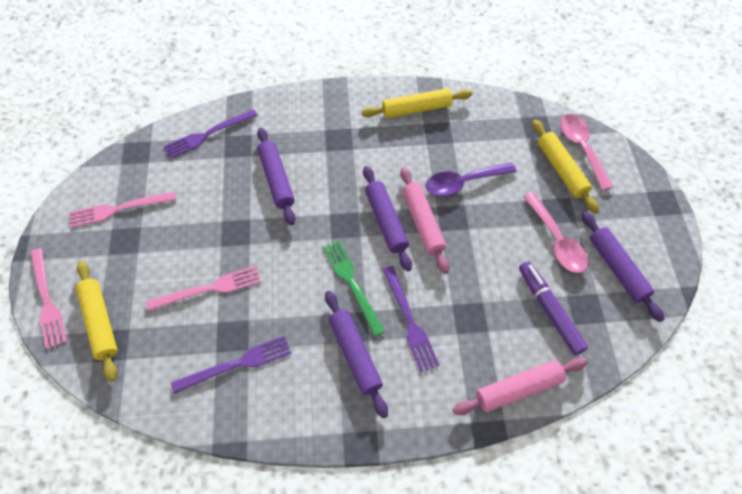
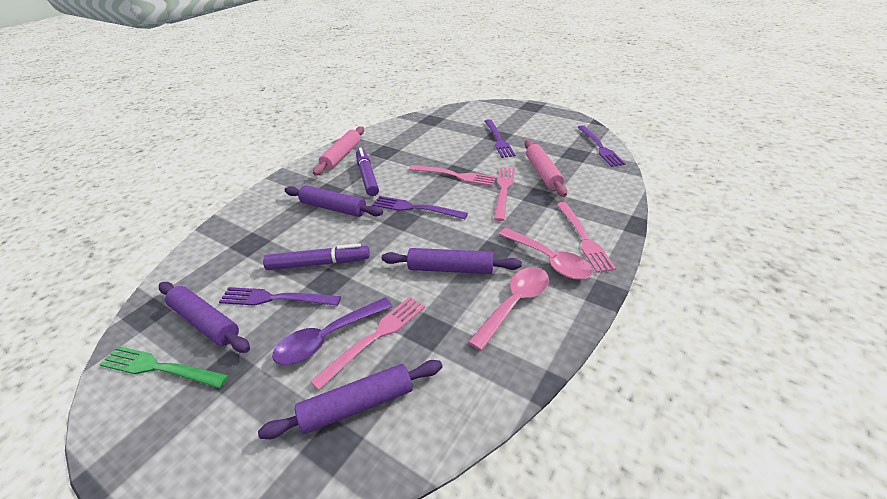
pink fork: [30,248,67,349] [69,191,176,228] [146,266,261,311] = 3 -> [310,297,425,390] [409,165,496,186] [494,167,515,221] [557,202,616,273] = 4
purple fork: [164,109,258,159] [171,336,292,394] [383,266,439,372] = 3 -> [219,287,341,306] [372,196,468,219] [485,119,516,158] [577,125,626,167] = 4
purple marker: [519,261,588,355] = 1 -> [263,243,370,270] [356,148,379,196] = 2
yellow rolling pin: [76,261,118,382] [362,88,472,118] [532,119,599,213] = 3 -> none = 0

